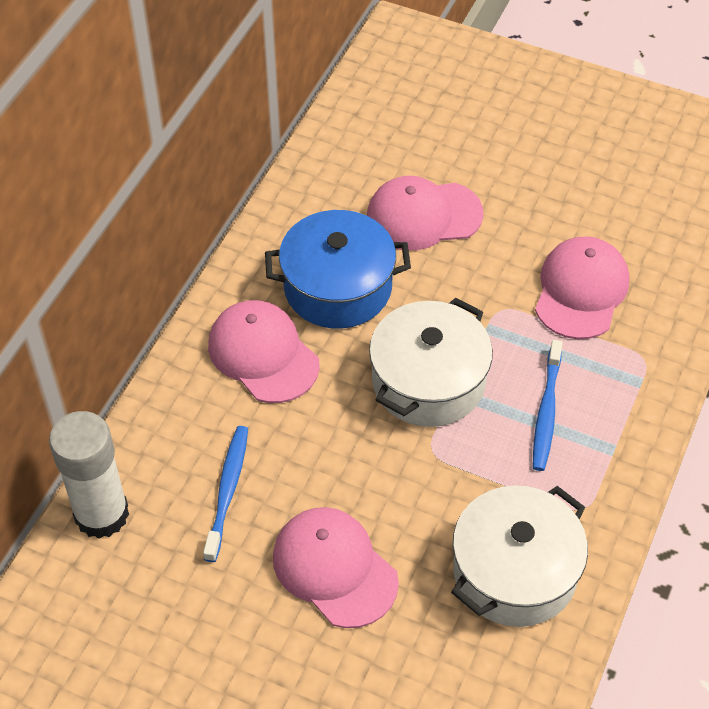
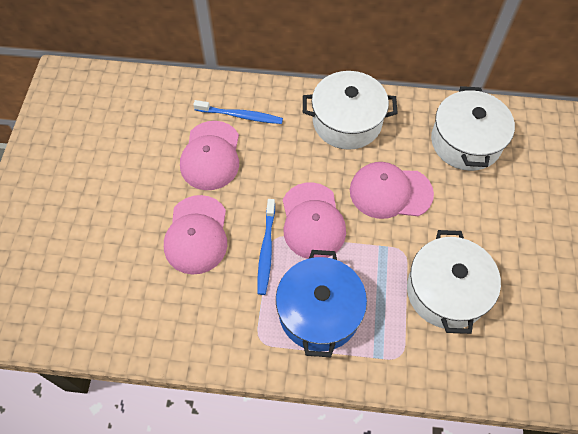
white glue stick: [49,411,129,539] = 1 -> none = 0
white pot: [369,297,493,427] [451,485,588,627] = 2 -> [303,71,398,150] [407,230,501,334] [431,86,515,171] = 3

